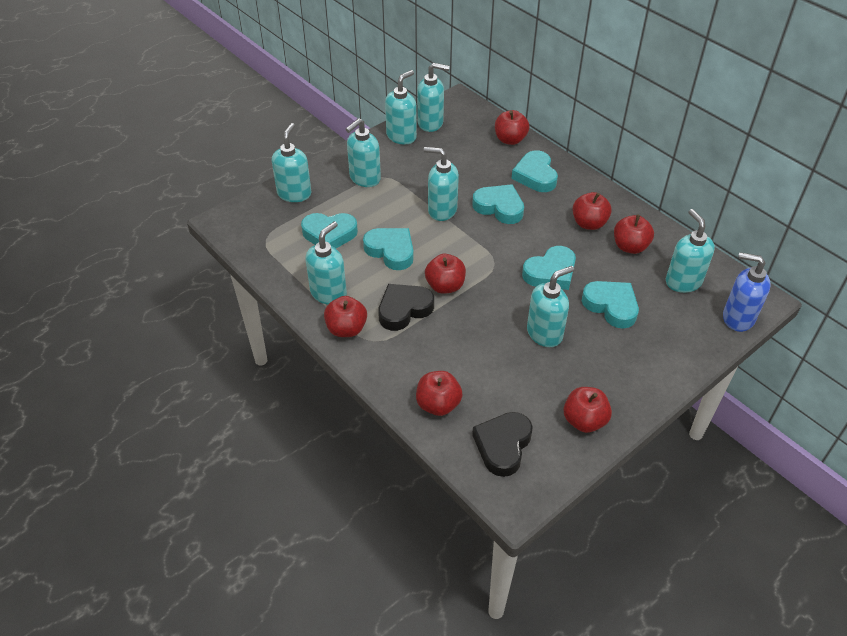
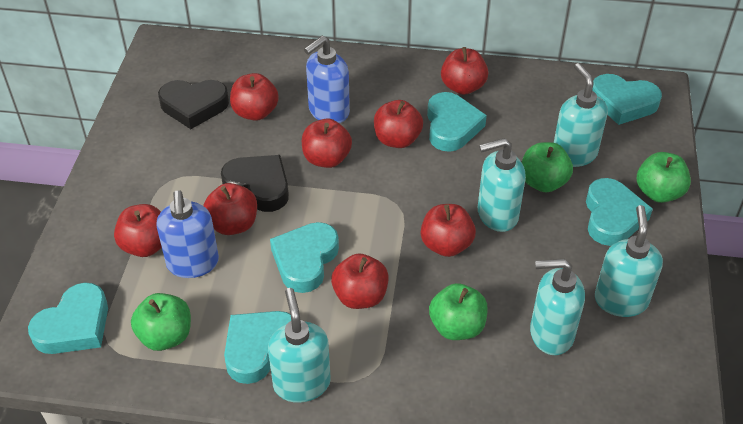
blue soap dispenser: [723,252,771,332] = 1 -> [156,190,219,278] [304,36,350,123] = 2
green apple: none = 0 -> [131,293,191,351] [429,283,488,340] [522,142,573,192] [637,152,691,203] = 4
red apple: [324,296,367,337] [416,371,462,416] [425,254,466,294] [495,110,529,145] [564,387,612,433] [573,192,612,230] [614,215,654,254] = 7 -> [114,204,162,257] [203,183,257,235] [230,73,279,121] [302,119,352,168] [331,254,389,309] [374,100,423,148] [421,204,476,257] [441,47,488,95] = 8
turquoise soap dispenser: [272,123,311,202] [306,221,347,304] [346,118,381,187] [385,70,417,144] [417,63,450,132] [424,147,459,221] [527,266,574,347] [666,209,715,293] = 8 -> [268,288,331,403] [478,138,526,232] [530,259,585,355] [554,63,608,167] [595,205,663,317] = 5

